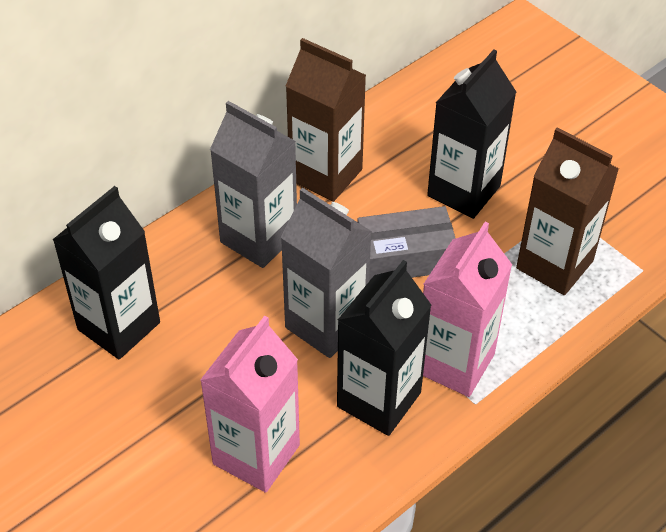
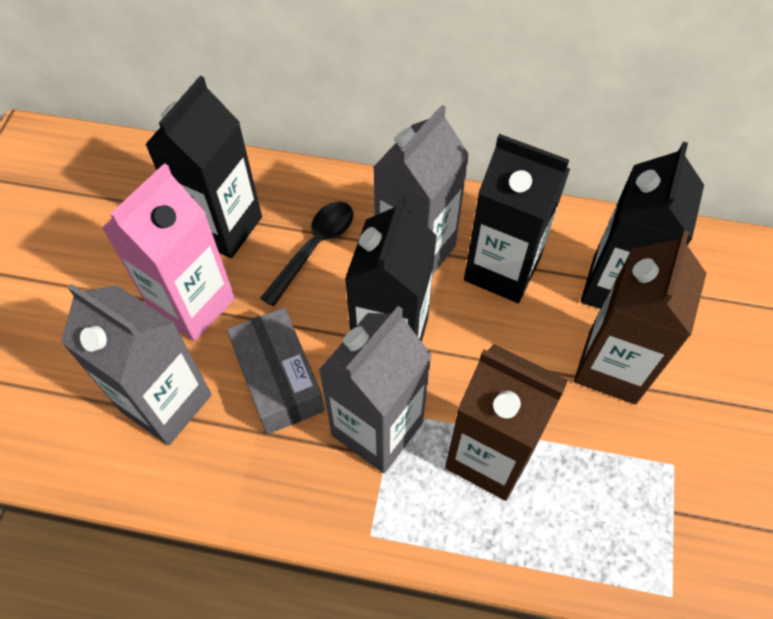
black carton: [52,186,160,359] [337,260,431,436] [427,49,516,219] = 3 -> [145,76,262,258] [345,196,437,342] [464,134,570,303] [581,141,704,309] = 4
black spoon: none = 0 -> [261,202,353,306] = 1
grey carton: [210,101,297,268] [281,188,372,358] = 2 -> [61,284,212,445] [318,306,432,473] [373,105,469,274] = 3
pink carton: [200,315,300,493] [423,222,512,397] = 2 -> [102,163,235,342] = 1

